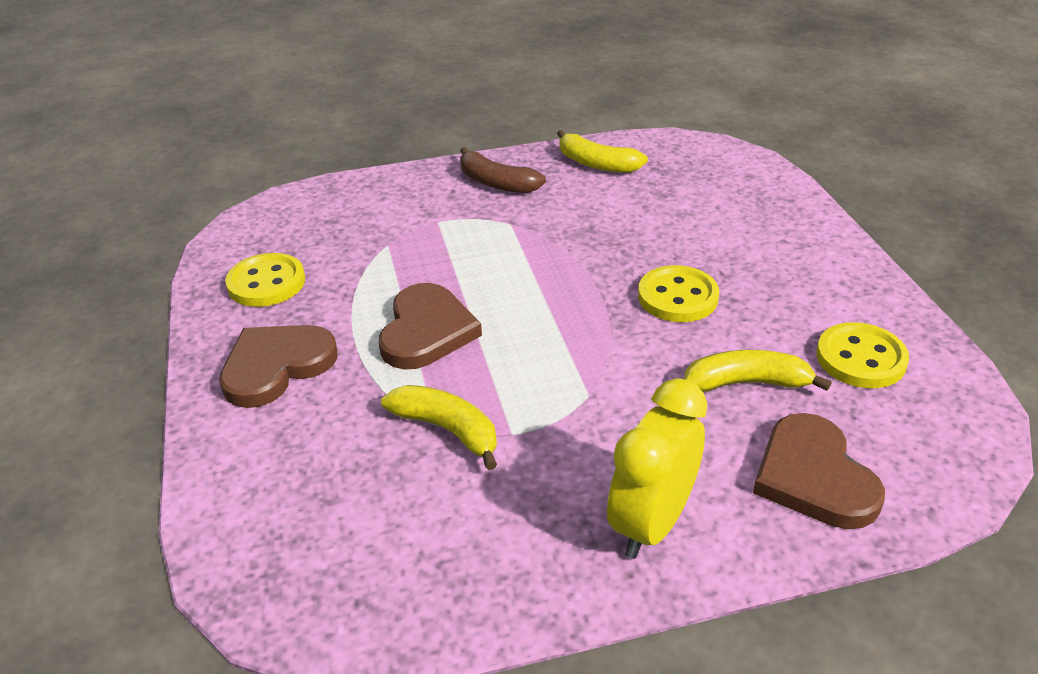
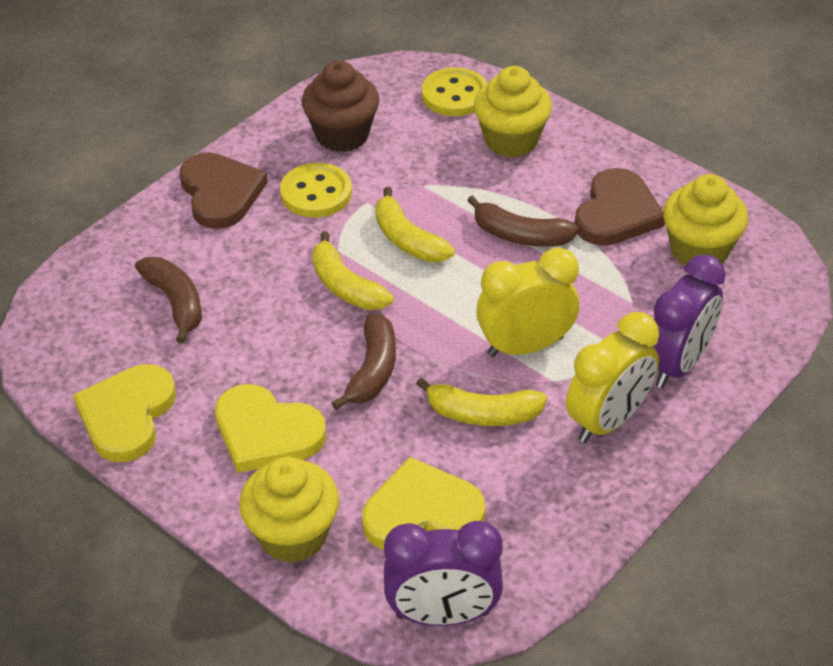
brown banana: [460,147,546,193] = 1 -> [135,257,202,343] [332,314,396,410] [467,195,579,247] = 3
brown cupcake: none = 0 -> [302,61,379,152] = 1
brown heart: [219,325,338,408] [379,283,482,370] [753,413,885,529] = 3 -> [180,152,268,229] [575,168,665,246] = 2
purple clock: none = 0 -> [384,521,503,626] [652,254,726,388] = 2
yellow button: [225,253,305,307] [638,265,719,322] [817,322,909,388] = 3 -> [280,163,352,218] [422,68,487,116] = 2
yellow clock: [607,378,707,559] = 1 -> [476,248,579,357] [566,312,659,443] = 2
yellow cupcake: none = 0 -> [239,457,339,563] [474,66,552,158] [663,174,748,266] = 3
yellow heart: none = 0 -> [73,364,176,462] [215,384,326,473] [362,457,485,550] = 3

